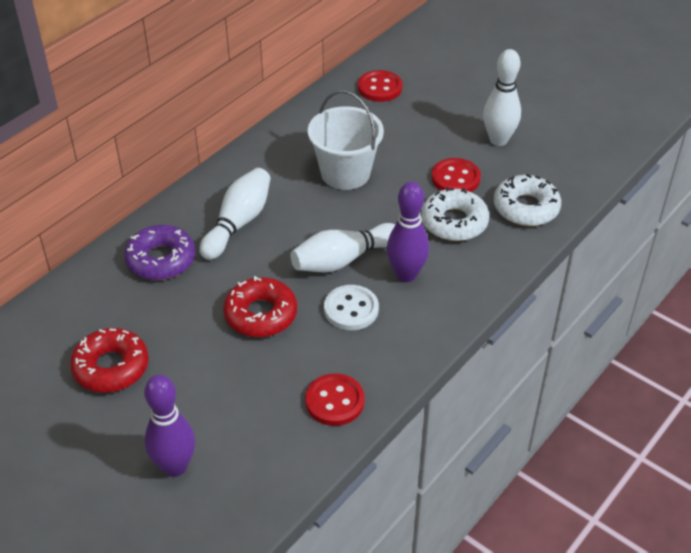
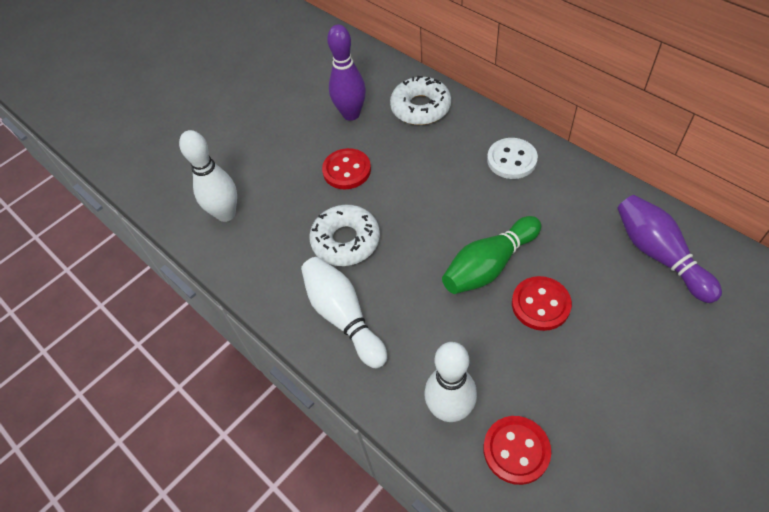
green bowling pin: none = 0 -> [442,216,541,294] = 1
purple donut: [124,225,195,280] = 1 -> none = 0
red donut: [70,328,149,393] [223,276,297,337] = 2 -> none = 0
white bucket: [308,90,384,190] = 1 -> none = 0

